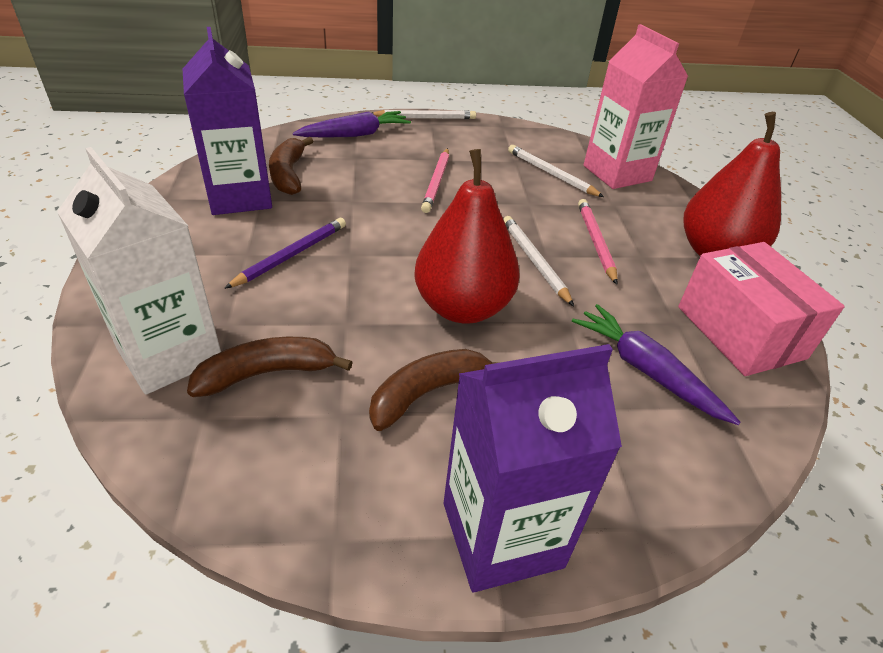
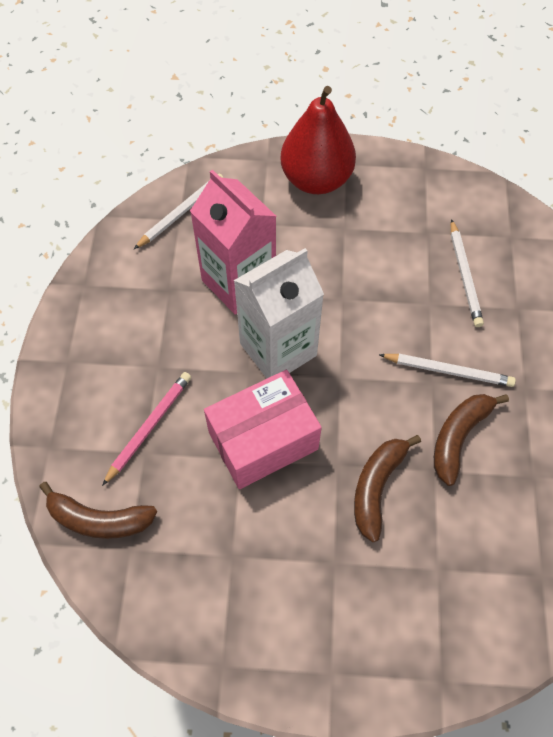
pink pencil: [421,148,449,213] [578,199,618,285] = 2 -> [102,372,191,486] = 1
purple carrot: [293,111,411,137] [572,304,741,425] = 2 -> none = 0
purple carton: [182,27,272,215] [444,344,622,592] = 2 -> none = 0
purple pencil: [224,218,346,289] = 1 -> none = 0
red pear: [414,149,520,324] [684,112,781,256] = 2 -> [281,86,356,194] = 1

